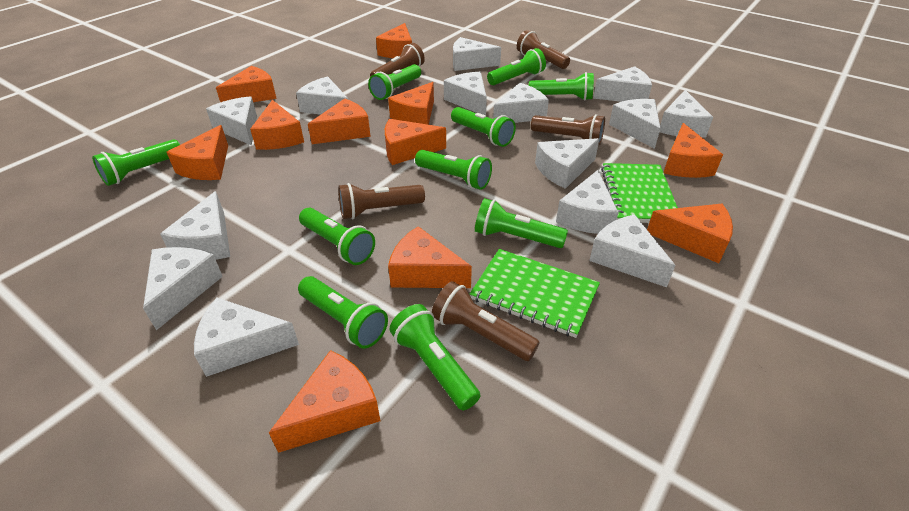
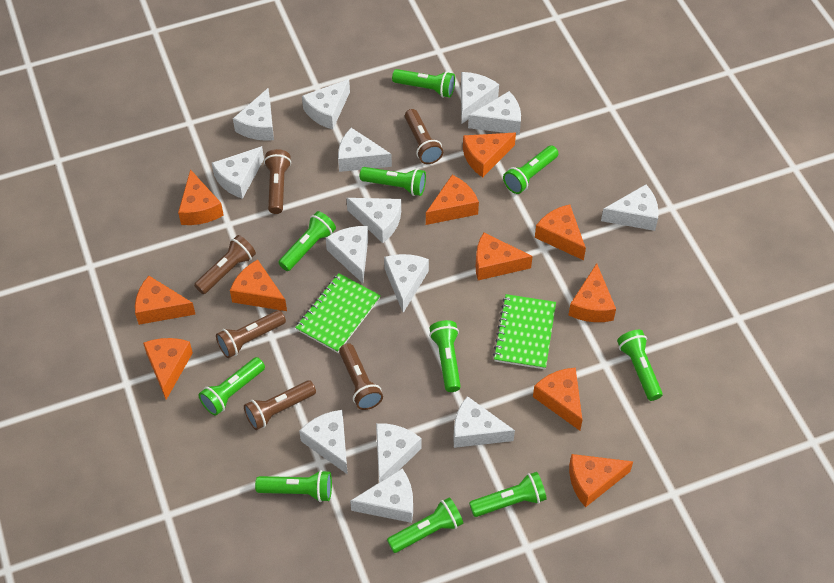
brown flashlight: [338,183,425,219] [370,43,425,77] [432,281,540,361] [517,30,570,69] [531,114,605,145] = 5 -> [194,235,256,294] [216,310,286,358] [244,380,316,430] [264,149,291,214] [339,343,383,410] [405,109,443,164] = 6

